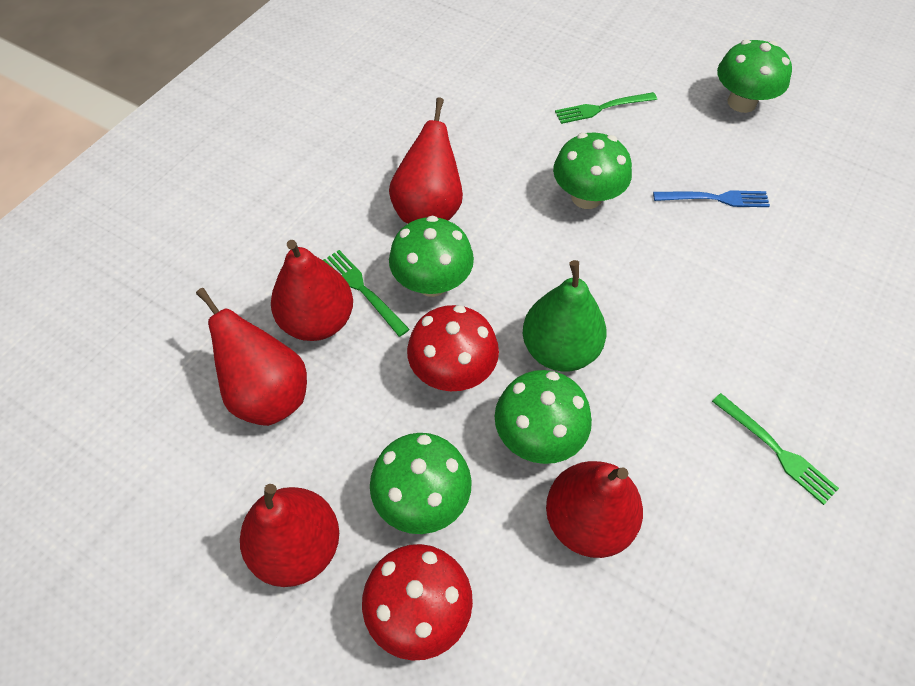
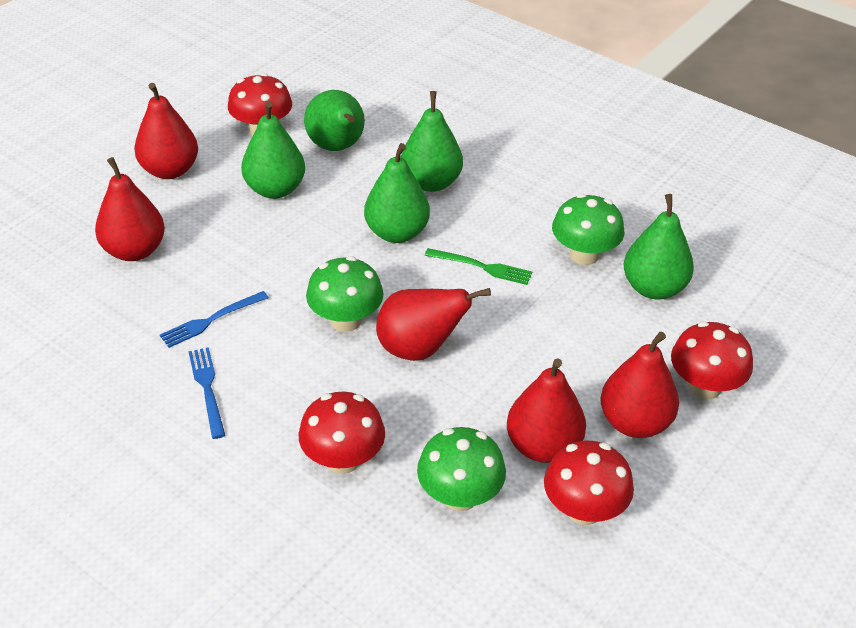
blue fork: [653,190,770,207] = 1 -> [160,291,269,348] [188,347,225,439] = 2
green fork: [323,250,410,337] [555,92,657,124] [712,393,839,505] = 3 -> [425,248,532,285] = 1
green mushroom: [370,433,472,534] [389,215,474,297] [495,370,592,464] [553,133,632,209] [717,39,792,113] = 5 -> [306,256,384,332] [417,427,506,511] [552,194,624,265] = 3
green pear: [523,260,607,371] = 1 -> [241,102,305,199] [304,90,365,151] [364,143,430,243] [401,91,463,192] [624,194,694,299] = 5
red mushroom: [362,544,473,661] [407,305,499,391] = 2 -> [228,73,292,136] [299,392,385,474] [544,441,634,525] [671,321,753,399] = 4

